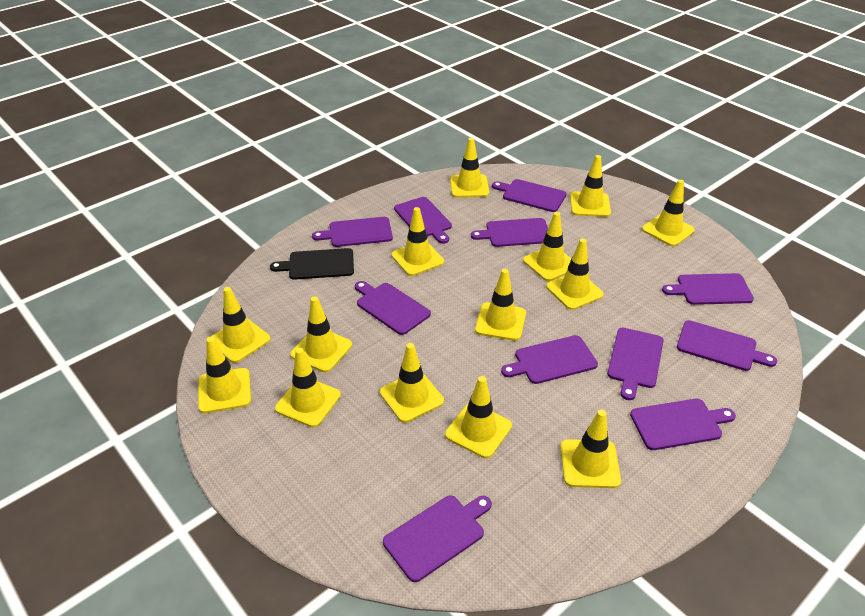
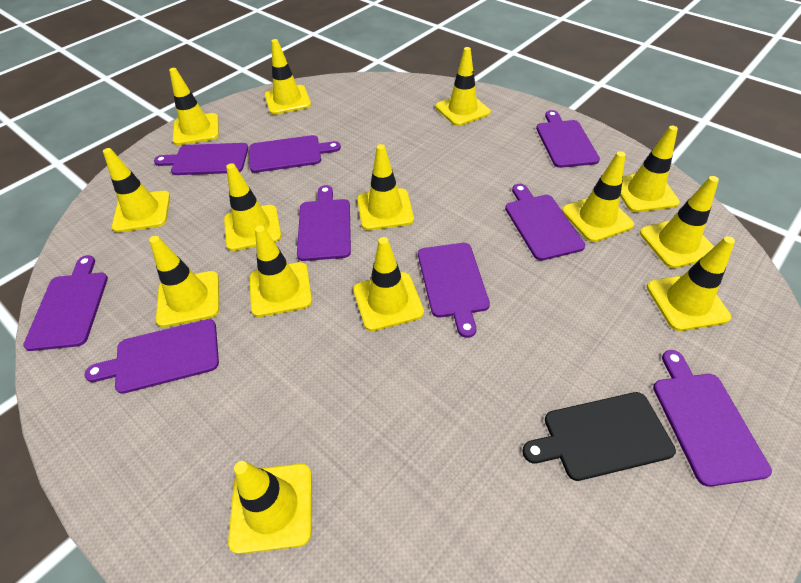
purple cutting board: [312,217,393,247] [355,281,431,335] [383,496,492,582] [394,197,452,244] [471,218,548,247] [492,179,567,212] [501,335,598,384] [607,328,664,400] [630,399,736,450] [662,273,754,305] [677,320,777,371] = 11 -> [23,255,108,351] [84,319,219,394] [154,143,248,175] [249,135,341,173] [297,185,351,261] [418,243,490,338] [505,184,585,261] [536,110,600,168] [653,350,772,487] = 9

